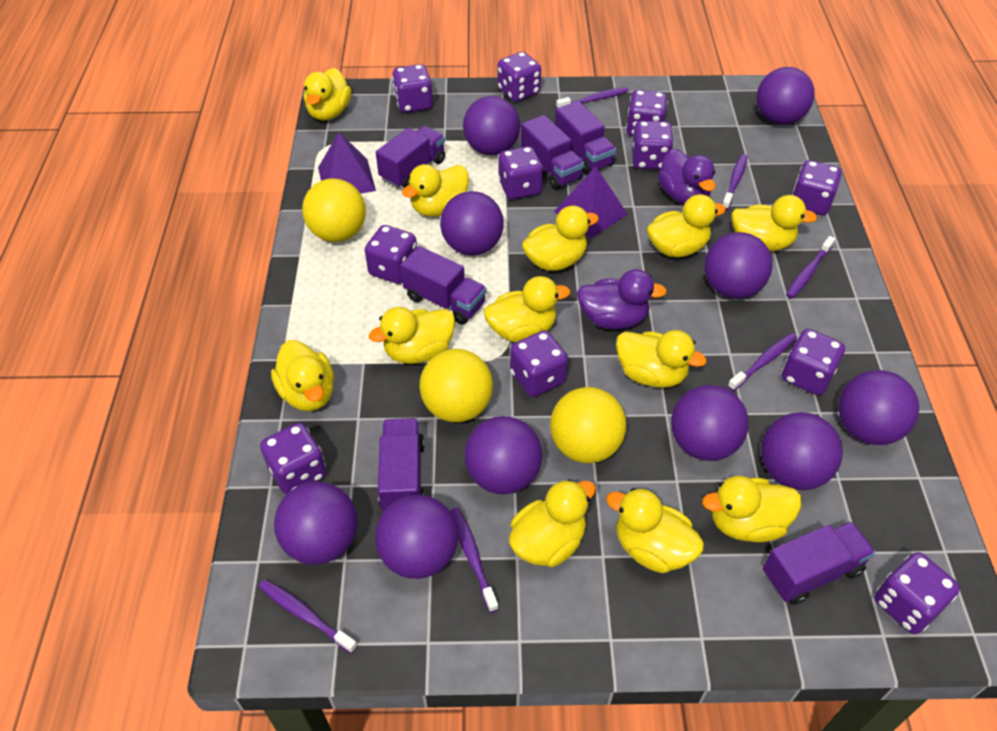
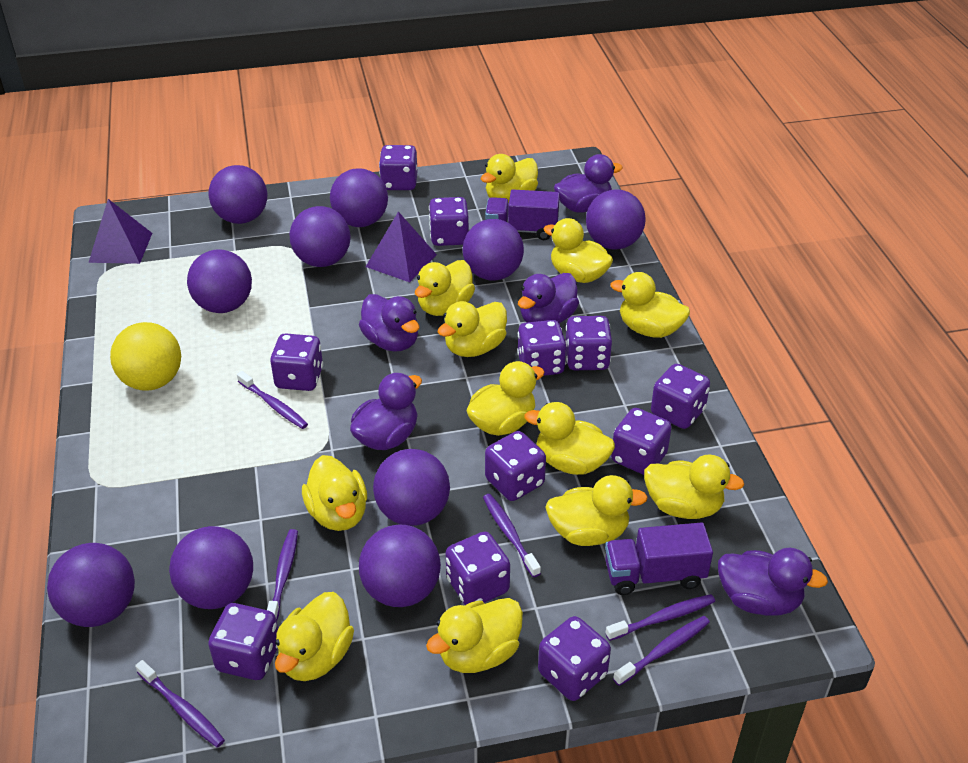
purple duck: [577,269,667,329] [658,149,716,205] = 2 -> [350,373,422,450] [359,294,419,351] [518,273,579,324] [554,154,623,213] [718,548,828,616] = 5
purple truck: [376,126,445,188] [378,418,425,512] [400,246,486,324] [521,115,584,190] [555,101,616,174] [763,521,876,605] = 6 -> [485,189,560,240] [605,522,713,595] = 2
yellow ball: [302,178,366,242] [419,349,493,422] [550,387,626,463] = 3 -> [110,322,181,391] = 1

